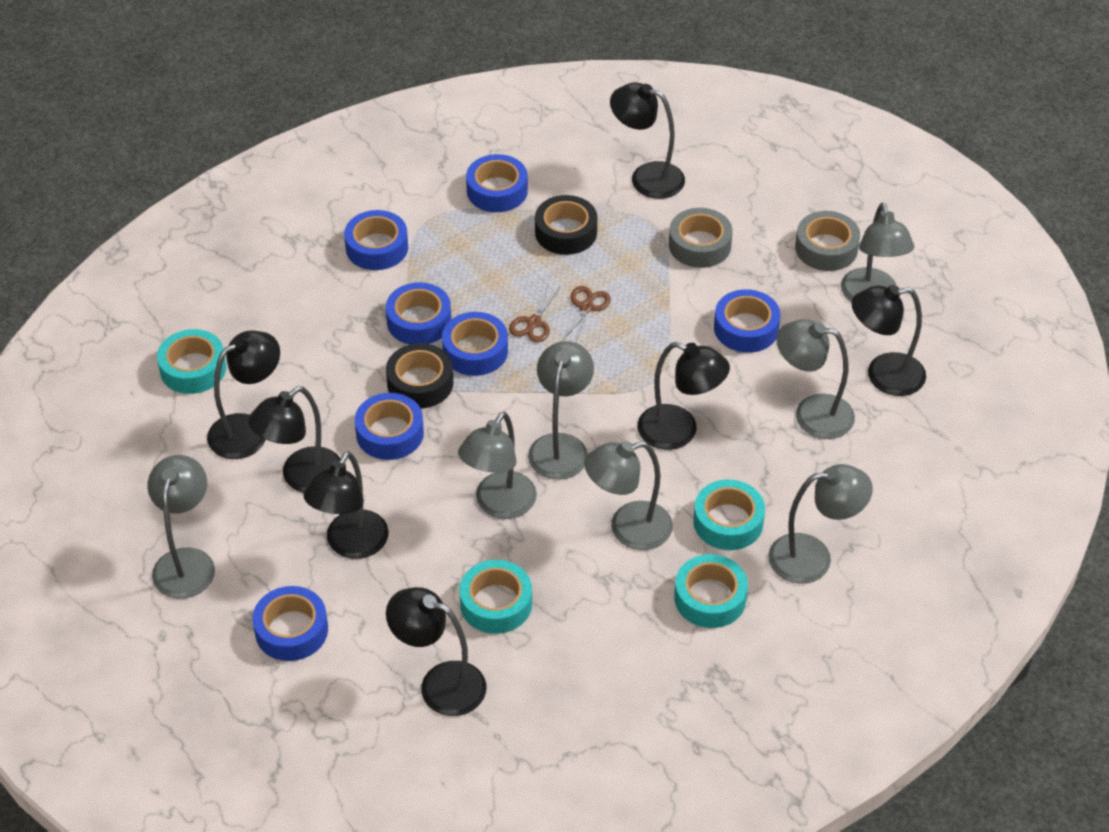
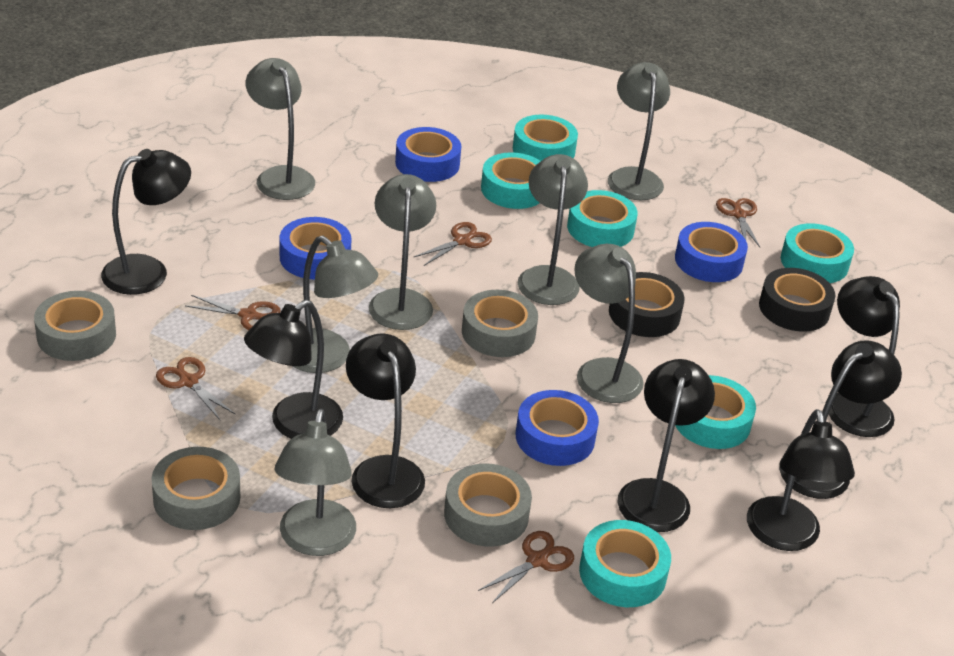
blue tape: [253,586,328,661] [344,210,408,270] [355,393,424,460] [386,282,451,345] [442,312,508,376] [466,154,528,212] [714,289,781,353] = 7 -> [280,217,352,279] [395,127,461,182] [516,390,599,466] [675,222,748,282] = 4
brown scissors: [509,283,561,342] [561,286,611,343] = 2 -> [156,357,235,420] [185,295,281,330] [413,222,492,266] [478,531,574,603] [716,198,760,247] = 5
grey tape: [669,208,733,268] [795,211,860,271] = 2 -> [34,291,116,361] [152,447,240,530] [444,464,532,547] [462,290,538,357] = 4
turquoise tape: [157,329,226,394] [459,560,532,634] [674,554,748,628] [693,480,765,550] = 4 -> [481,152,541,209] [513,115,578,161] [567,190,638,247] [579,520,671,607] [675,375,756,449] [781,223,854,283] = 6

